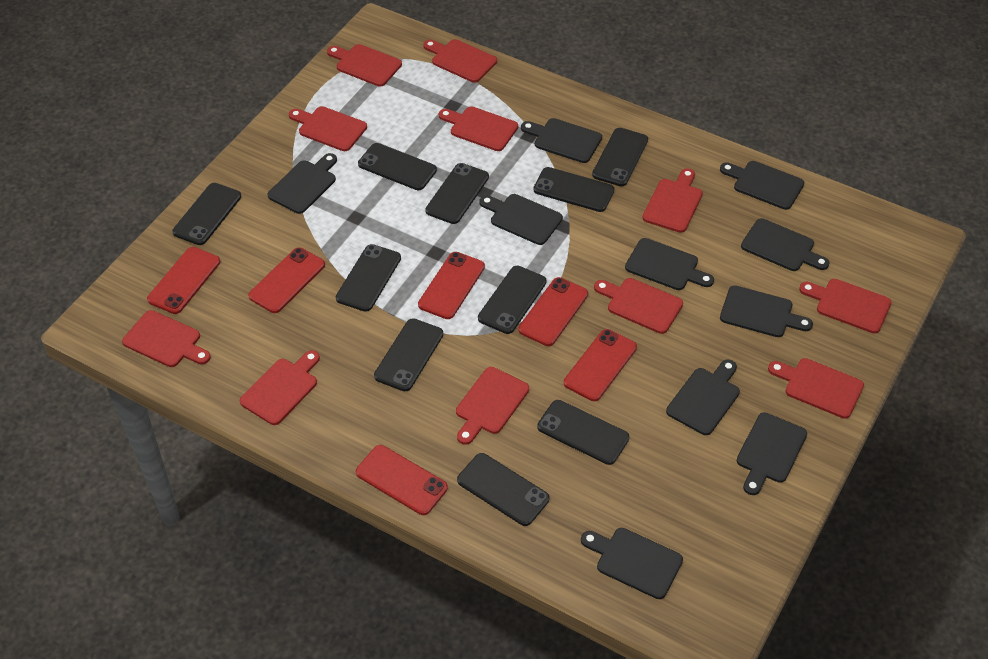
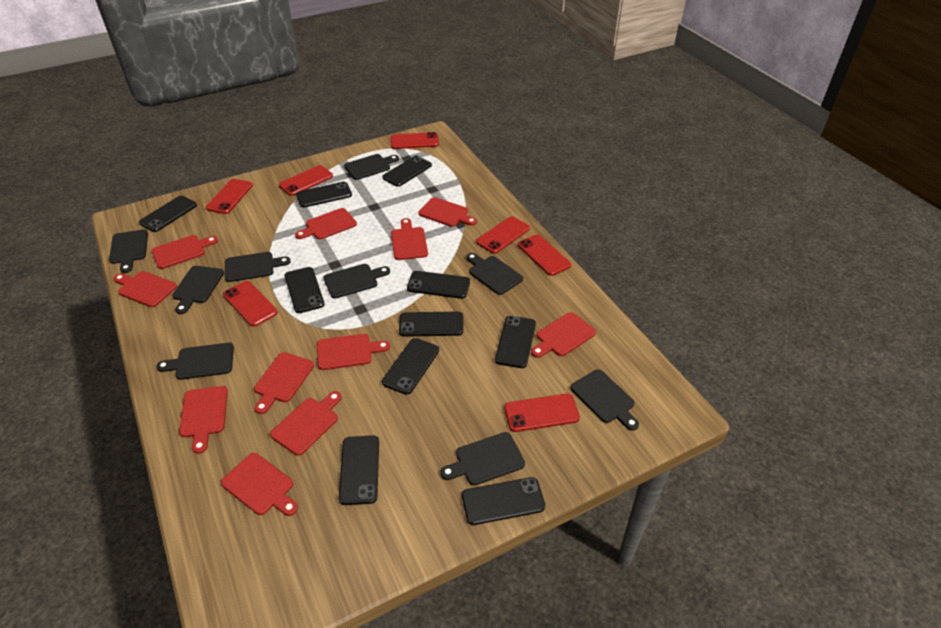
black cutting board: [268,153,337,214] [479,194,563,245] [521,118,602,163] [581,528,683,599] [625,238,714,290] [666,359,740,435] [720,161,804,210] [720,285,813,337] [737,412,807,495] [741,218,830,271] = 10 -> [109,229,148,273] [156,343,234,380] [172,266,224,314] [225,252,291,282] [323,264,390,299] [344,154,399,180] [440,432,525,485] [466,253,523,295] [570,369,639,430] = 9
red phone: [147,247,220,314] [248,247,325,313] [356,445,448,515] [418,252,485,319] [518,277,588,346] [564,329,637,401] = 6 -> [206,179,253,214] [223,281,278,327] [279,165,333,196] [391,132,439,149] [476,216,530,254] [504,394,580,432] [518,234,571,276] = 7

